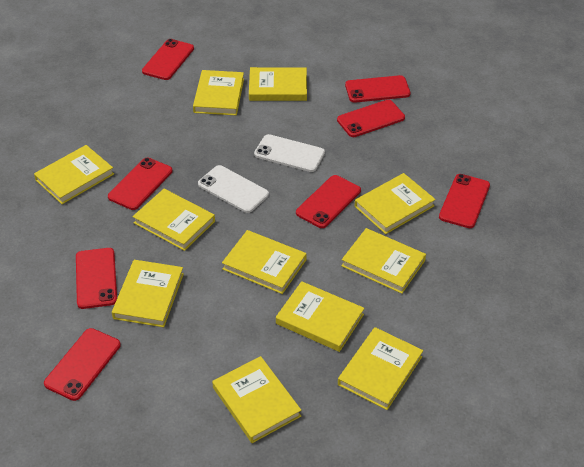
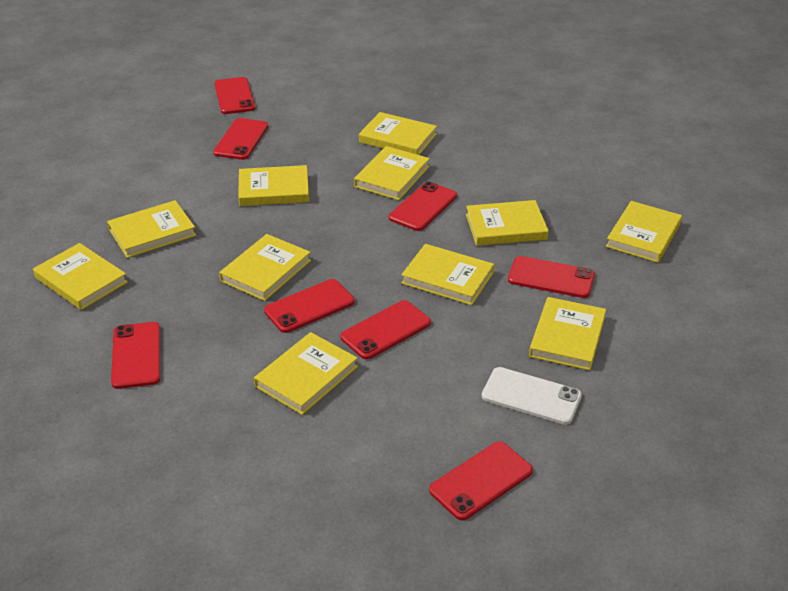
white phone: [198,165,269,213] [254,134,325,172] = 2 -> [482,367,582,425] = 1

